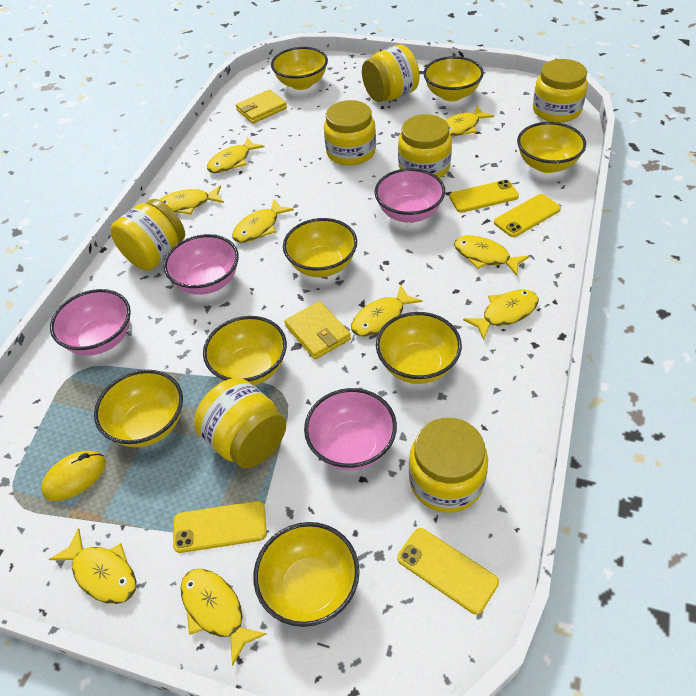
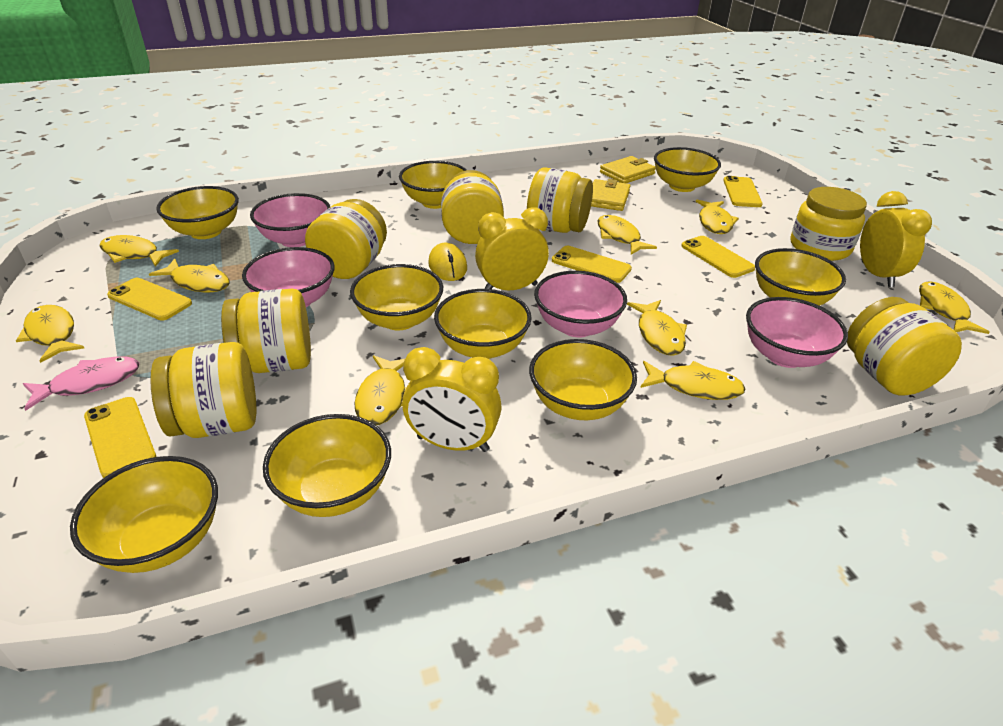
pink fish: none = 0 -> [23,356,139,411] = 1
yellow bowl: [94,370,183,447] [203,316,287,385] [253,522,360,627] [271,47,328,90] [283,218,357,277] [376,312,462,384] [423,56,484,101] [517,122,586,173] = 8 -> [70,456,218,573] [156,186,239,239] [263,414,391,517] [350,264,443,330] [399,161,467,209] [434,289,532,359] [529,339,637,420] [654,147,721,192] [755,248,846,306] = 9
yellow clock: none = 0 -> [402,347,502,452] [475,207,549,290] [860,191,932,288] = 3
yellow phone: [173,501,267,553] [397,528,499,615] [449,180,519,213] [494,194,561,237] = 4 -> [84,397,156,478] [107,278,192,320] [552,246,632,283] [681,236,755,278] [723,176,763,207] = 5

